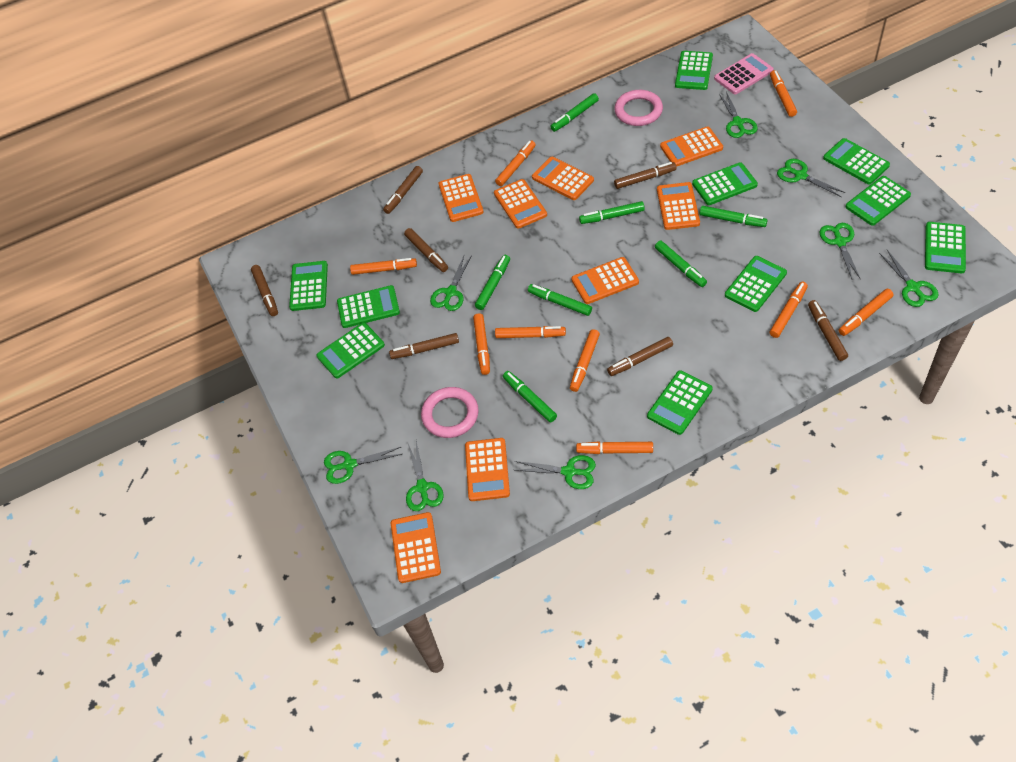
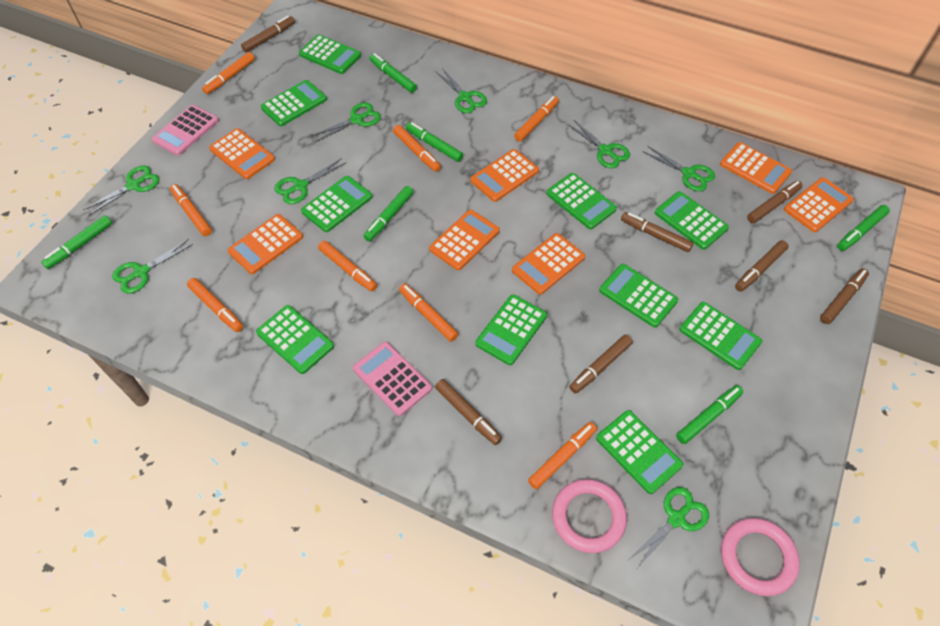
green marker: [475,255,510,310] [503,371,557,422] [528,284,592,316] [550,93,599,132] [579,201,645,224] [655,241,707,287] [700,206,768,227] = 7 -> [41,215,112,269] [364,186,413,241] [369,53,417,93] [406,122,463,162] [676,385,743,444] [837,205,890,251] = 6
orange calculator: [391,512,441,583] [439,174,484,222] [465,438,510,501] [494,179,547,229] [532,157,594,200] [571,257,639,304] [657,182,700,230] [660,126,723,167] = 8 -> [209,128,275,179] [227,214,303,274] [429,210,500,270] [470,149,539,202] [512,233,585,295] [720,142,792,194] [784,177,854,232] = 7
orange marker: [350,258,417,275] [473,313,490,375] [495,140,536,186] [495,326,566,338] [570,329,600,392] [576,441,653,454] [770,70,797,117] [770,282,808,338] [839,289,894,336] = 9 -> [170,184,212,236] [187,278,243,332] [202,52,255,94] [318,241,377,292] [393,125,441,172] [399,284,458,342] [514,96,559,142] [528,422,597,489] = 8
pink calculator: [714,53,774,94] = 1 -> [152,105,219,156] [353,342,432,416] = 2

